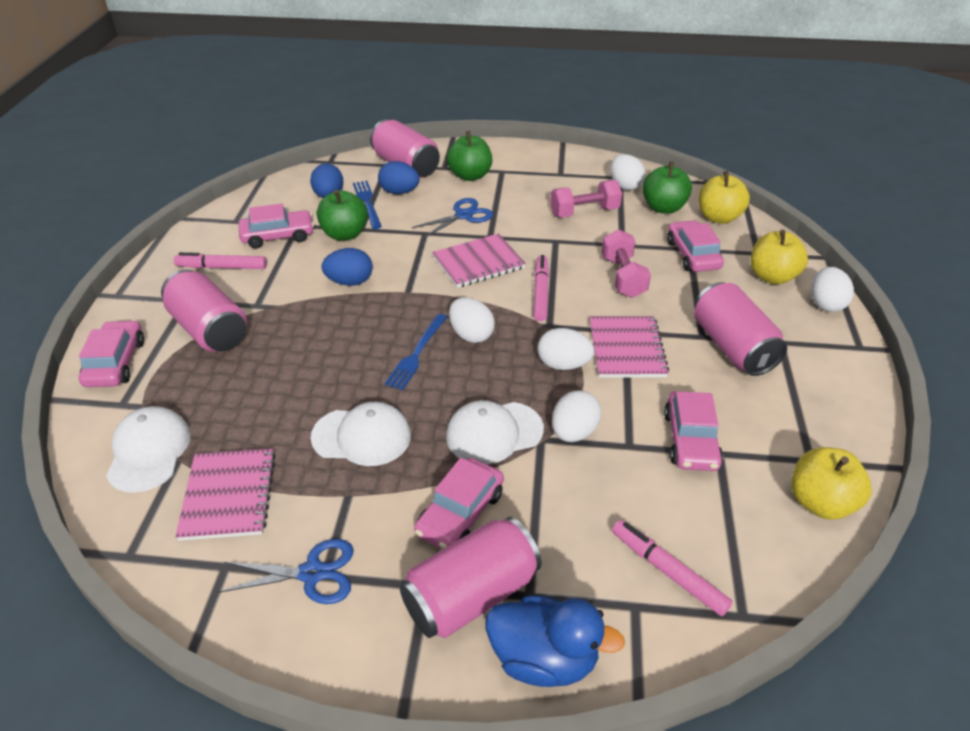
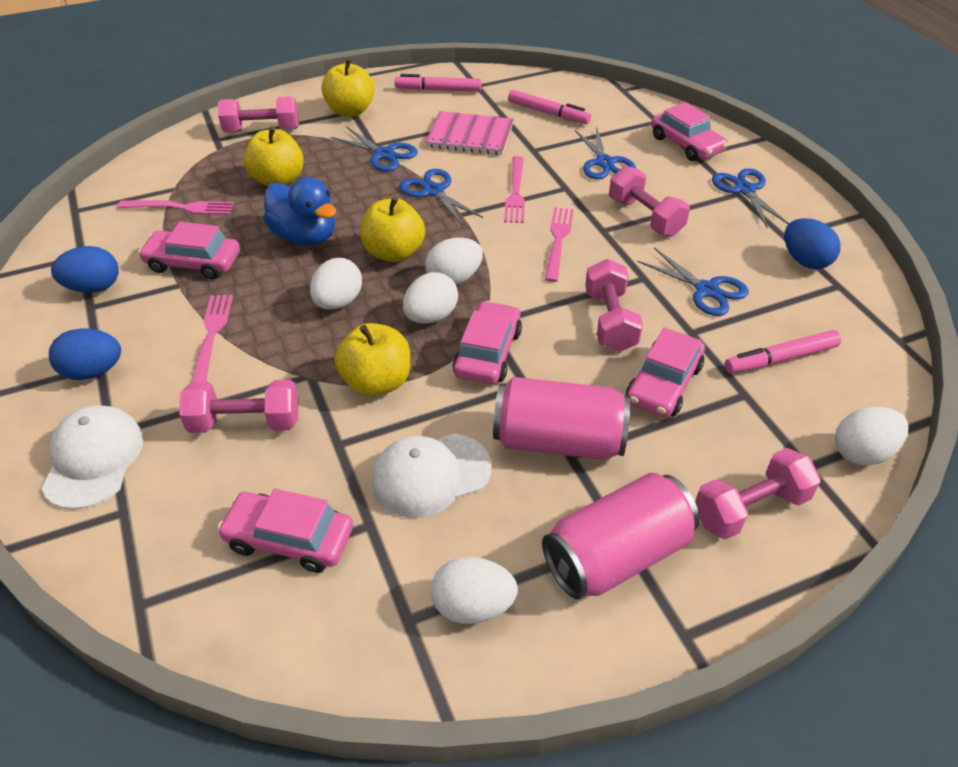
blue fork: [353,181,382,229] [385,314,447,390] = 2 -> none = 0
blue scissors: [218,539,353,604] [412,198,493,238] = 2 -> [331,127,418,171] [399,169,483,226] [575,126,636,179] [638,248,749,316] [712,168,789,228] = 5
green apple: [317,190,368,241] [447,131,492,181] [642,162,692,214] = 3 -> none = 0
pink can: [161,269,247,352] [370,119,440,178] [400,517,542,638] [694,282,787,376] = 4 -> [493,377,630,460] [542,473,699,599] = 2
pink dumbbell: [550,180,622,217] [602,229,651,298] = 2 -> [179,380,299,433] [218,96,299,132] [585,259,643,352] [609,166,690,237] [695,448,821,540] = 5
pink fork: none = 0 -> [118,200,234,215] [192,295,233,382] [504,156,525,223] [545,207,574,282] = 4
pink notebook: [175,448,276,541] [432,234,526,288] [590,316,669,378] = 3 -> [425,111,514,155] = 1
white cap: [106,406,191,493] [310,402,411,466] [446,400,544,464] = 3 -> [42,405,144,510] [372,433,492,518] = 2
yellow apple: [699,171,750,224] [751,230,808,285] [791,447,872,520] = 3 -> [243,126,304,186] [321,58,374,117] [335,323,410,397] [360,196,425,262] = 4

